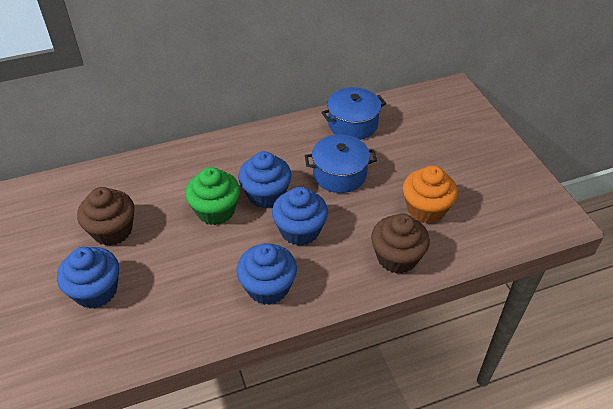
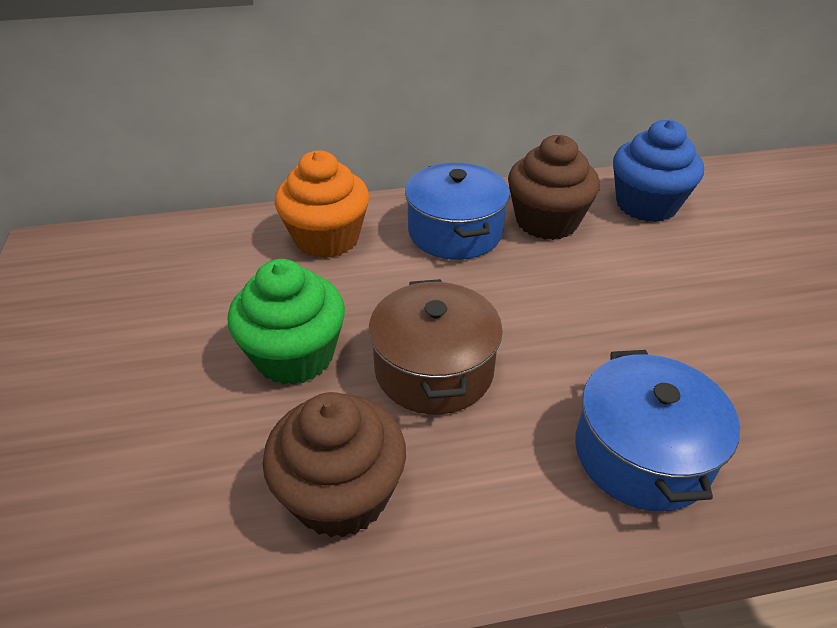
blue cupcake: [57,247,119,309] [236,243,297,305] [238,151,292,208] [272,187,328,246] = 4 -> [613,119,704,222] = 1
brown pot: none = 0 -> [368,279,503,415] = 1

